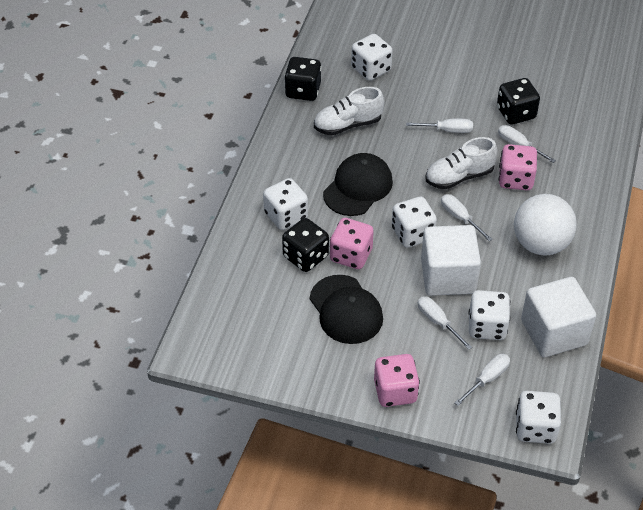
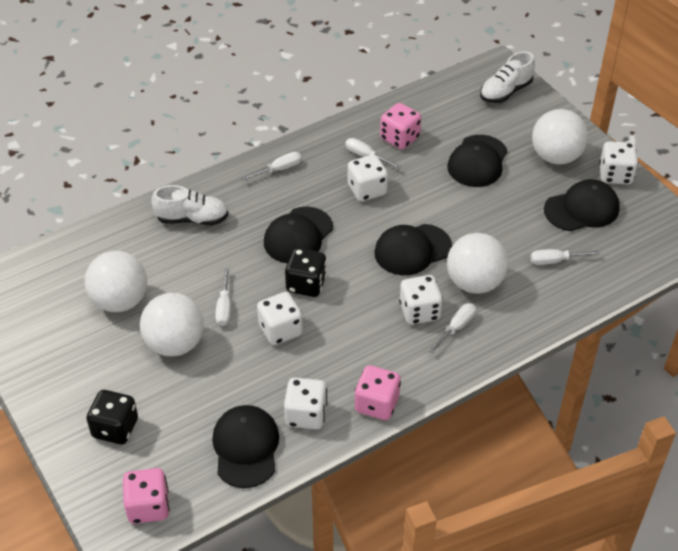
black cap: [310,275,383,344] [323,153,393,216] = 2 -> [212,405,279,488] [264,207,333,263] [374,224,452,275] [447,135,507,187] [544,179,620,231] = 5
black dice: [282,218,329,272] [284,57,322,101] [497,78,540,125] = 3 -> [86,390,138,445] [285,248,327,297] = 2
white ball: [514,194,577,256] = 1 -> [85,251,147,312] [140,293,204,357] [447,233,508,294] [532,109,588,164] = 4
white cube: [421,225,481,296] [521,277,596,357] = 2 -> none = 0

